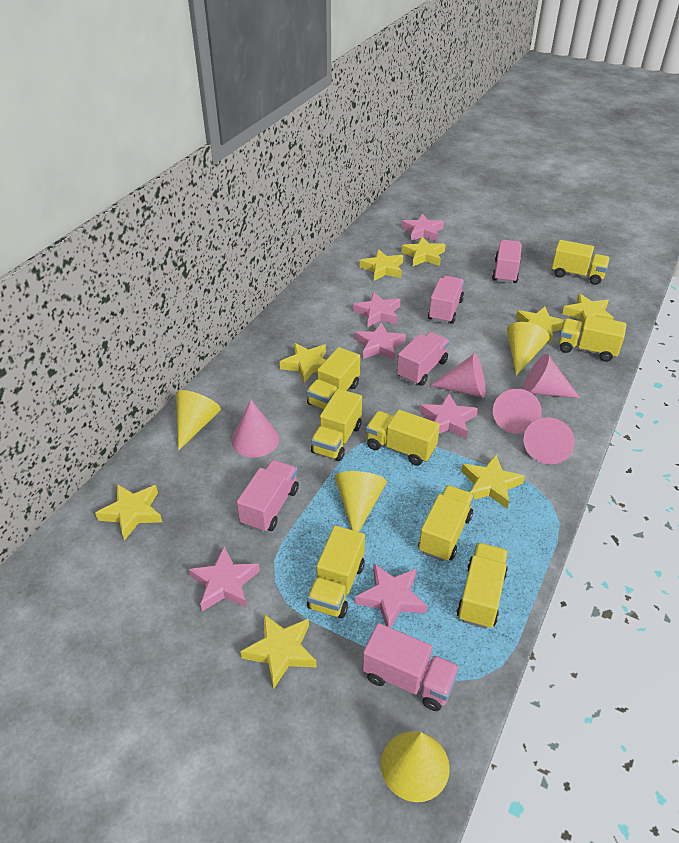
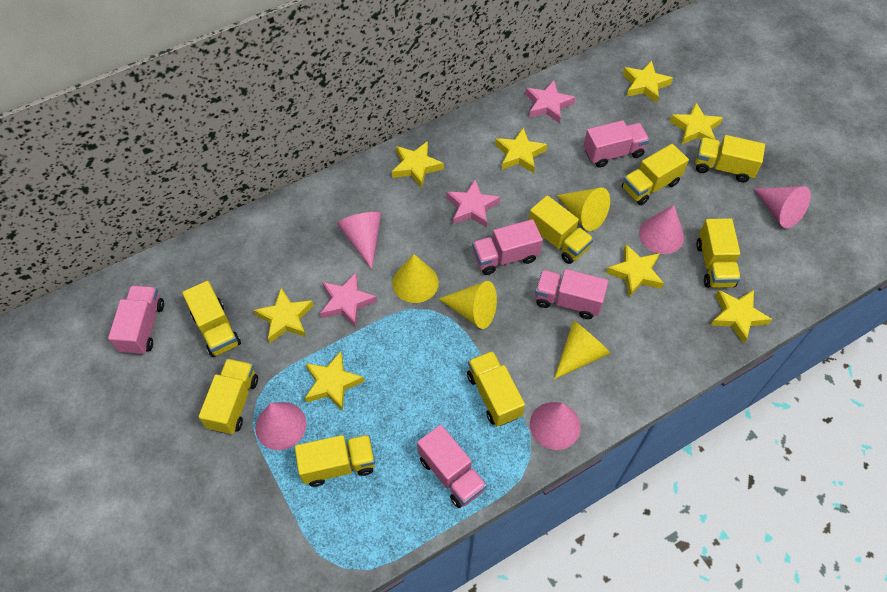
pink star: [189,546,260,611] [353,292,401,327] [355,323,406,361] [355,564,427,627] [402,214,444,241] [420,393,478,439] = 6 -> [320,273,377,327] [447,179,500,228] [525,80,575,124] = 3

